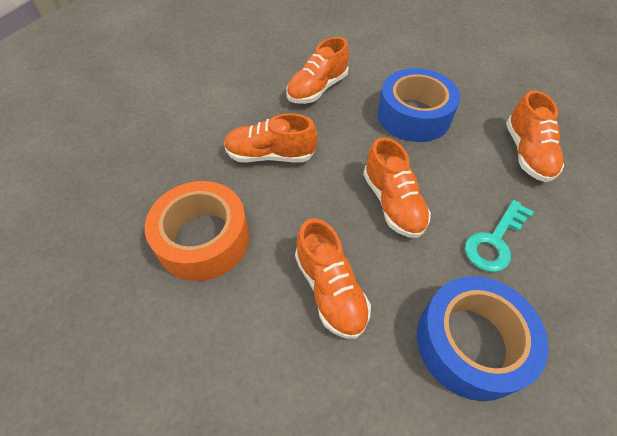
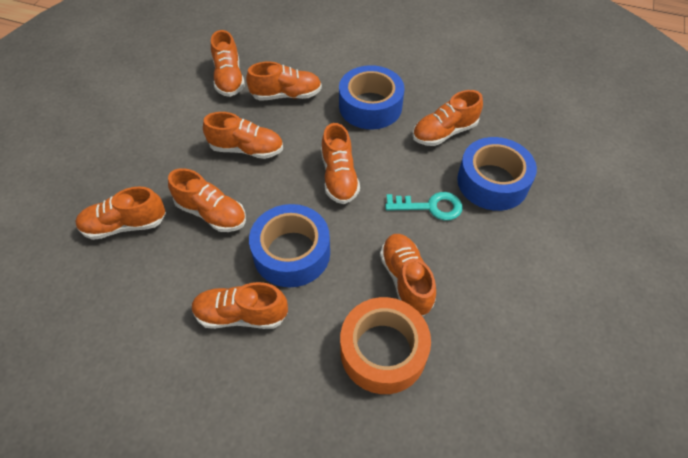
blue tape: [378,68,460,142] [417,276,548,401] = 2 -> [249,204,330,288] [339,65,404,129] [457,137,537,211] = 3
orange shoe: [224,113,318,163] [287,37,349,104] [295,218,371,339] [363,137,431,238] [506,90,564,182] = 5 -> [75,186,166,240] [168,168,246,232] [191,282,288,329] [203,112,283,159] [211,30,245,97] [246,62,322,101] [321,123,360,204] [380,234,436,316] [413,90,483,146] = 9

